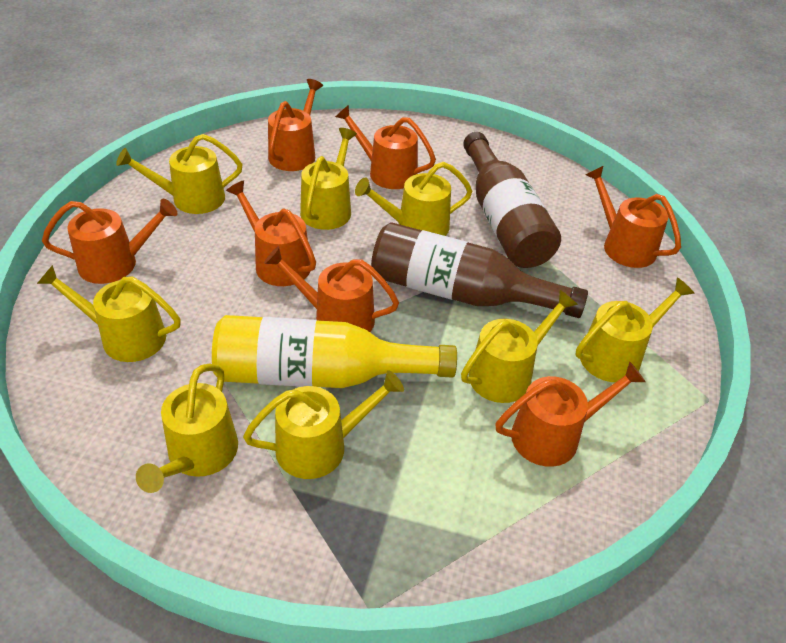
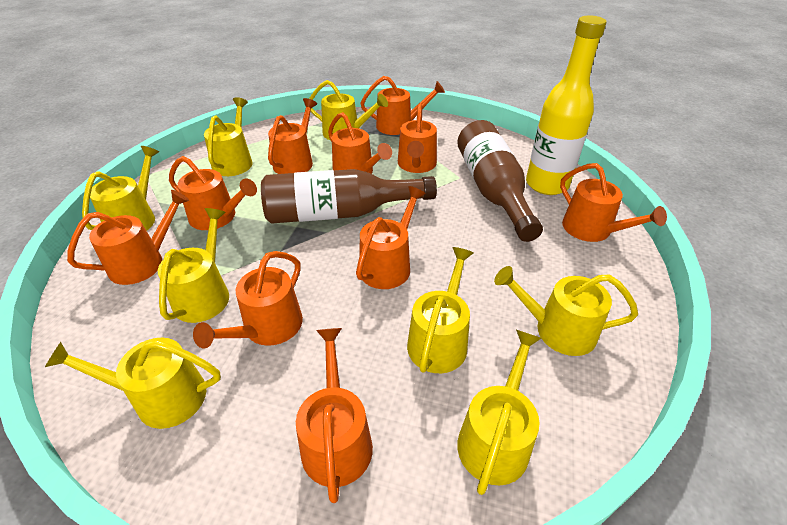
orange watering can: [42,199,178,284] [226,180,316,286] [264,246,399,332] [268,79,323,171] [335,105,436,189] [496,362,646,467] [585,166,681,268] = 7 -> [67,190,189,285] [169,156,257,230] [193,251,303,348] [268,98,317,174] [296,328,373,503] [328,112,392,174] [356,186,426,289] [360,76,445,135] [398,104,437,173] [560,163,667,242] = 10

